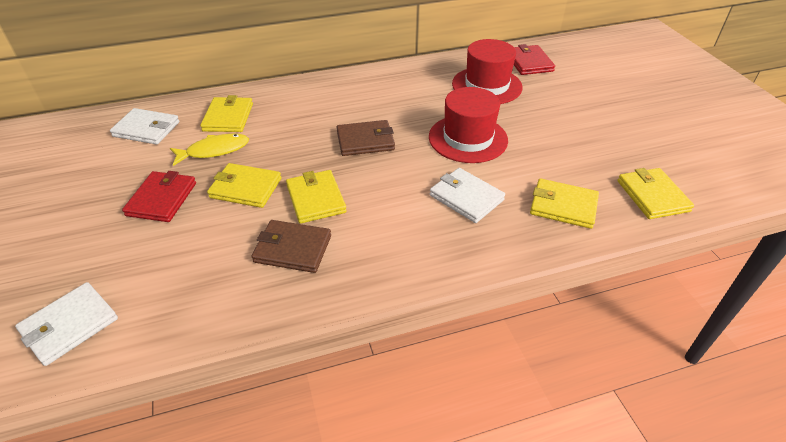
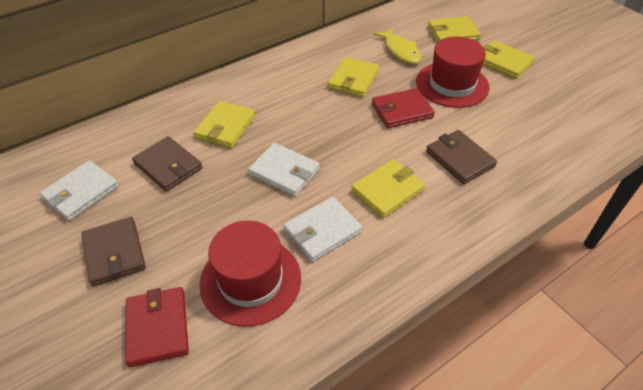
brown wallet: [251,220,331,273] [337,120,395,156] = 2 -> [81,217,146,286] [132,136,203,192] [426,130,497,184] = 3

